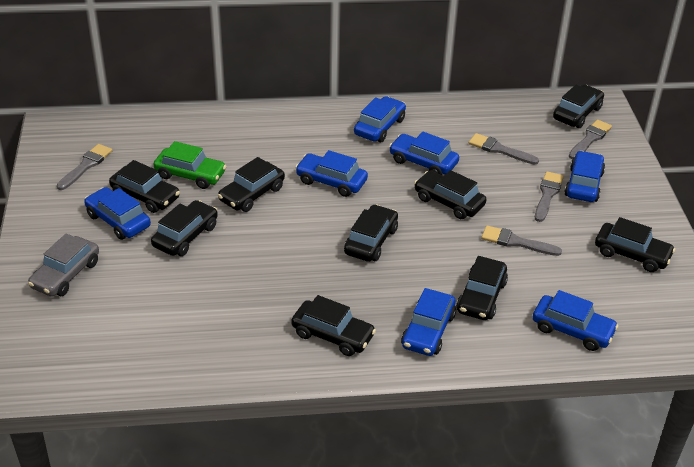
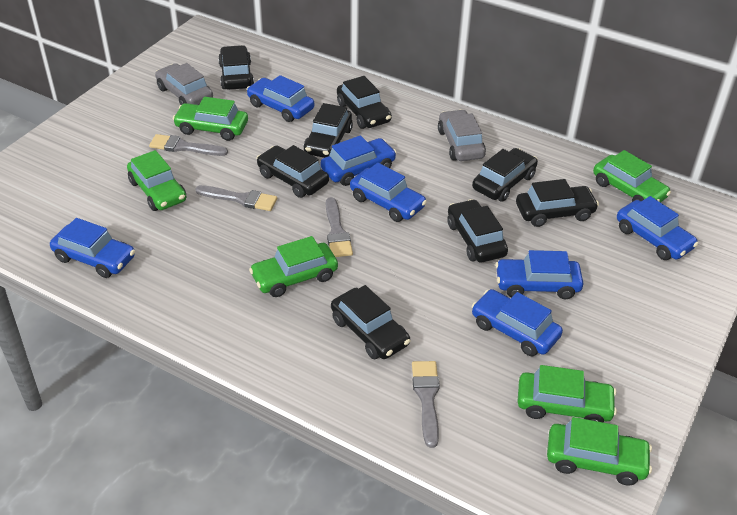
black car: [109,160,180,213] [151,200,218,256] [218,157,285,212] [291,295,376,356] [344,204,398,262] [414,170,487,219] [456,256,508,320] [553,84,604,128] [595,217,675,272] = 9 -> [218,45,254,90] [257,145,329,198] [304,103,353,158] [331,285,410,359] [337,76,392,129] [448,199,508,262] [472,148,538,202] [516,179,599,227] = 8
green car: [153,141,226,189] = 1 -> [127,150,186,211] [173,97,248,141] [249,236,338,297] [517,365,617,423] [547,417,652,486] [593,150,671,203] = 6
grey brush: [57,144,113,190] [469,133,539,165] [481,225,562,256] [535,171,564,222] [569,120,612,159] = 5 -> [149,134,228,156] [195,185,277,211] [326,197,353,257] [412,361,440,448] = 4
grey car: [28,233,99,297] = 1 -> [155,63,213,105] [438,110,486,161] = 2

